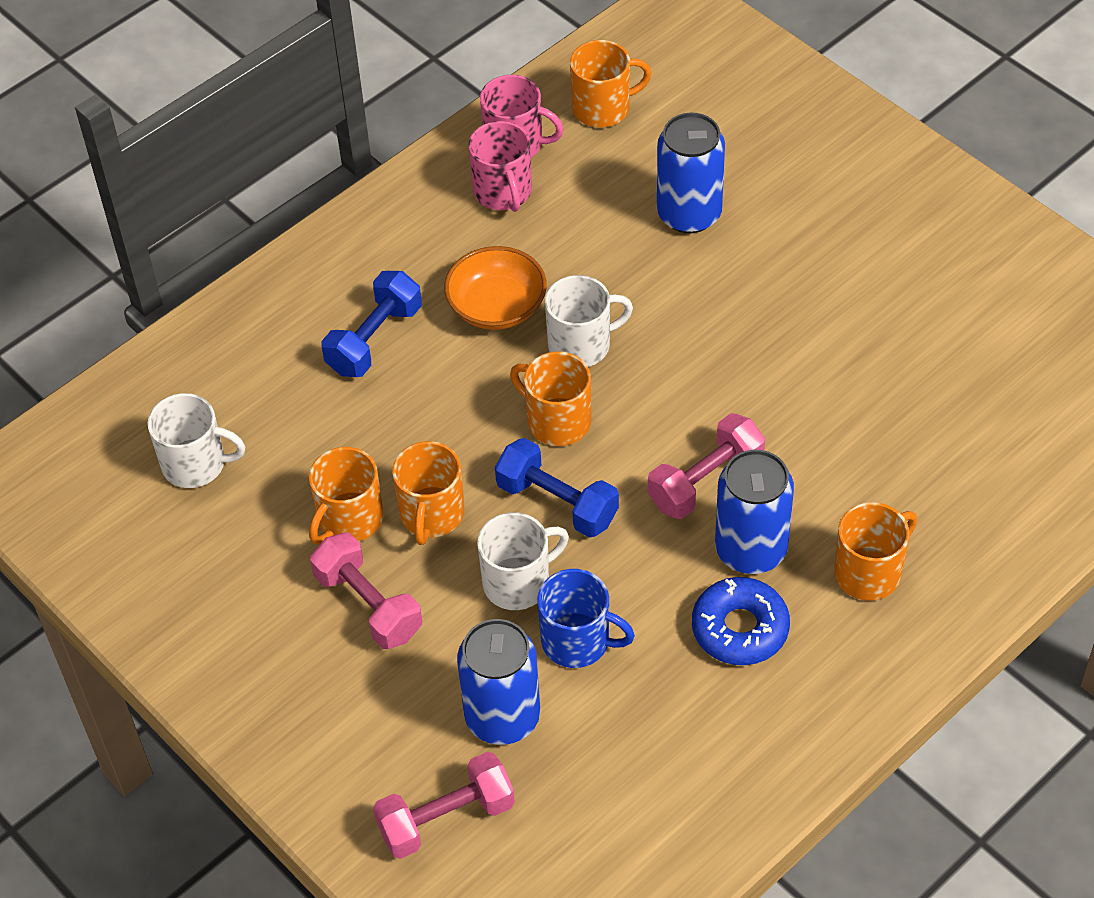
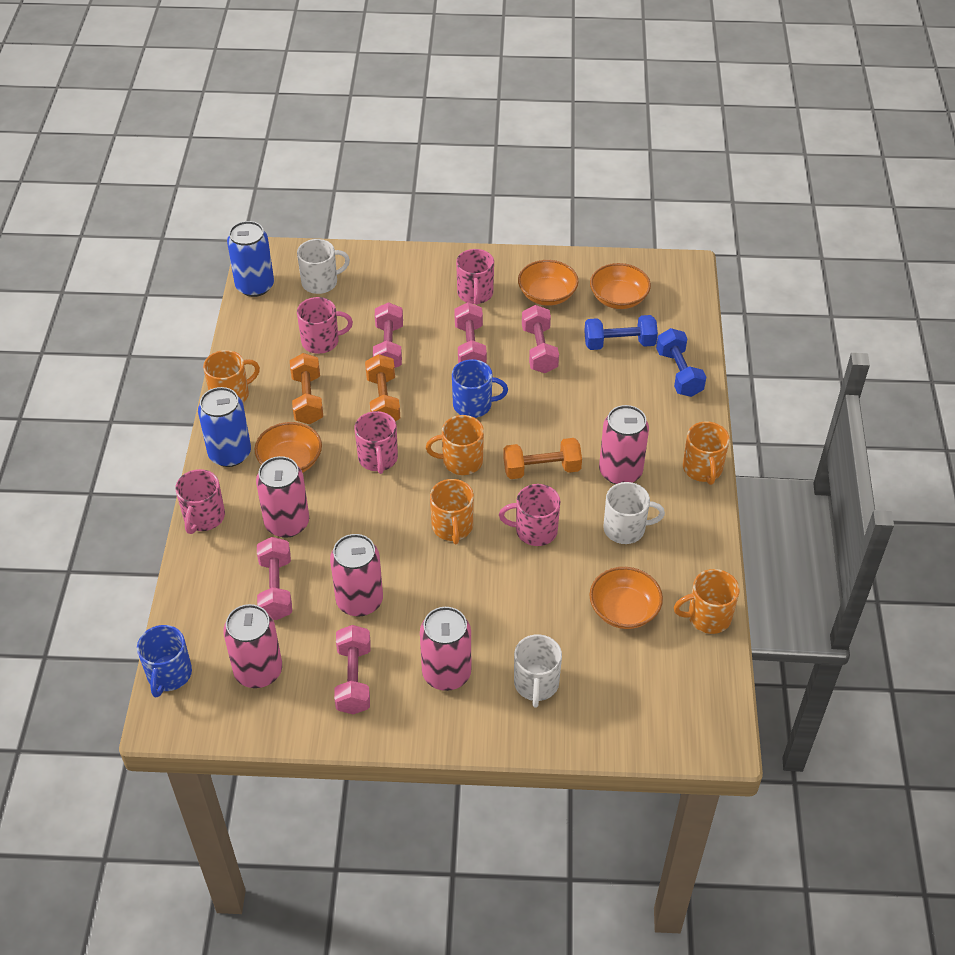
blue can: [457,619,540,745] [657,113,725,233] [715,450,794,574] = 3 -> [198,387,251,467] [227,221,274,297] = 2
blue donut: [692,577,790,665] = 1 -> none = 0
blue mug: [537,569,635,668] = 1 -> [137,625,192,697] [452,359,508,418] = 2
orange bowl: [444,246,547,330] = 1 -> [255,422,322,473] [518,260,578,306] [589,567,663,629] [590,263,651,309] = 4
orange dumbbell: none = 0 -> [290,353,323,424] [365,354,400,421] [503,438,582,479] = 3
pink can: none = 0 -> [223,604,282,688] [256,456,309,538] [330,534,383,616] [420,607,471,691] [599,405,649,484] = 5
pink dumbbell: [310,533,422,649] [373,752,515,859] [648,413,765,519] = 3 -> [257,537,292,620] [334,625,371,714] [373,302,403,368] [454,302,487,364] [522,305,559,373] = 5
pink mug: [468,121,532,212] [480,75,564,158] = 2 -> [175,469,225,534] [297,297,353,354] [355,411,398,474] [456,249,494,305] [499,484,561,546] = 5

